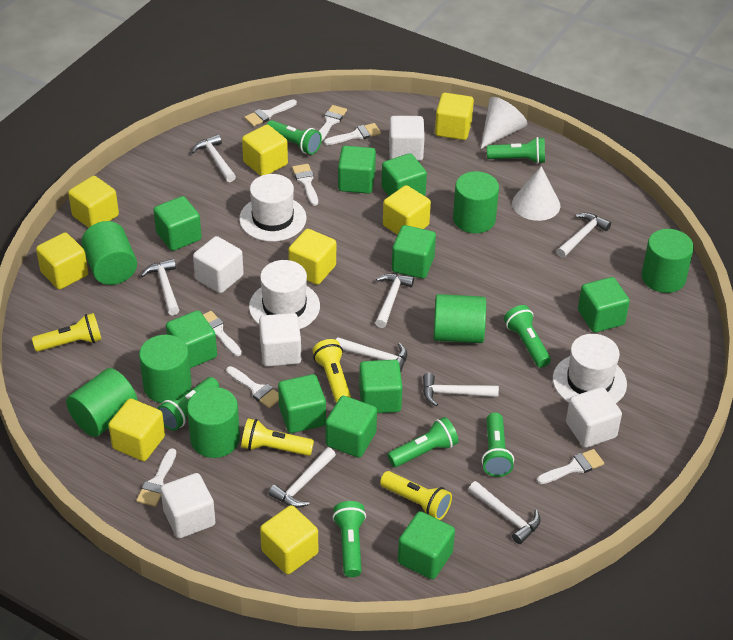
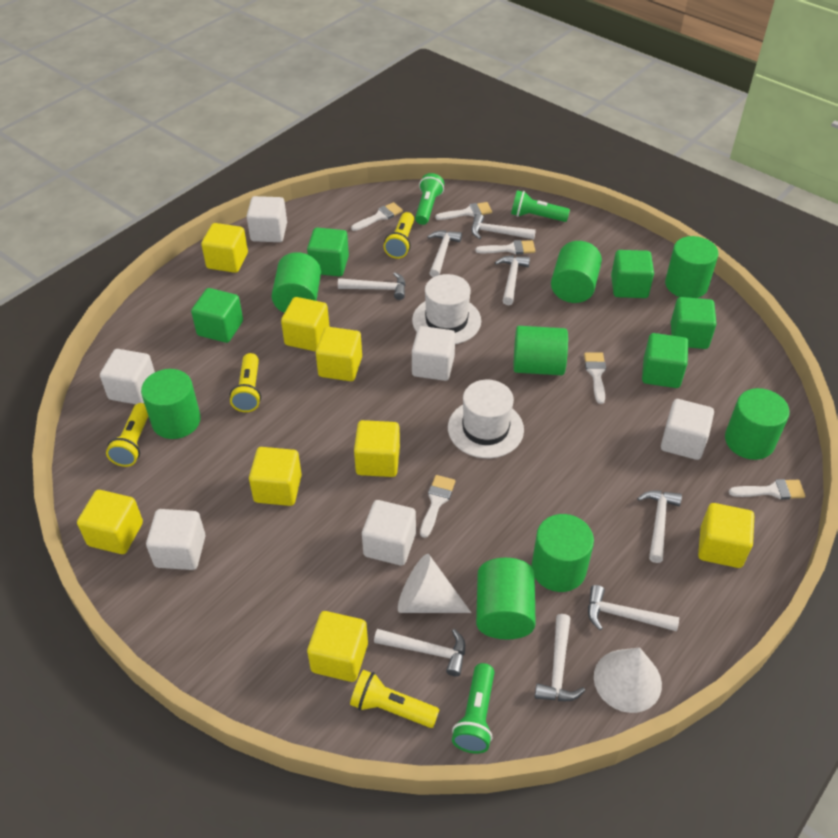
green cube: [153,196,202,251] [166,310,217,368] [278,374,326,433] [325,396,377,458] [338,146,376,194] [359,360,403,413] [381,153,427,196] [392,225,436,279] [398,511,455,579] [578,277,630,333] = 10 -> [191,288,243,343] [307,228,349,276] [611,250,654,298] [642,333,688,388] [671,297,717,349] = 5
green cylinder: [66,368,138,437] [81,221,137,285] [139,335,192,403] [187,387,240,458] [434,294,486,343] [453,171,499,233] [641,229,694,293] = 7 -> [141,369,201,439] [272,252,321,313] [476,558,535,640] [513,326,568,375] [531,514,594,592] [551,241,602,303] [665,236,719,298] [725,388,790,460] = 8
green flashlight: [157,377,219,431] [266,120,322,155] [332,501,366,577] [387,417,458,467] [481,412,514,477] [487,137,545,164] [504,305,551,367] = 7 -> [415,173,444,225] [452,663,494,754] [511,190,570,222] = 3
white brush: [136,448,176,507] [203,311,242,356] [226,366,279,408] [244,99,297,127] [292,164,318,206] [319,105,347,141] [324,123,381,145] [537,449,604,484] = 8 -> [351,202,403,231] [420,475,455,538] [435,202,492,220] [476,240,535,254] [584,353,606,404] [729,479,805,500] = 6
white cube: [160,473,216,538] [193,236,244,293] [259,313,301,367] [389,116,425,161] [566,387,622,448] = 5 -> [100,349,155,404] [146,509,205,570] [246,196,287,242] [362,500,416,565] [412,326,455,381] [661,399,714,460] = 6
white hat: [239,174,306,242] [249,260,320,329] [553,334,627,403] = 3 -> [412,274,481,344] [448,380,524,458] = 2

